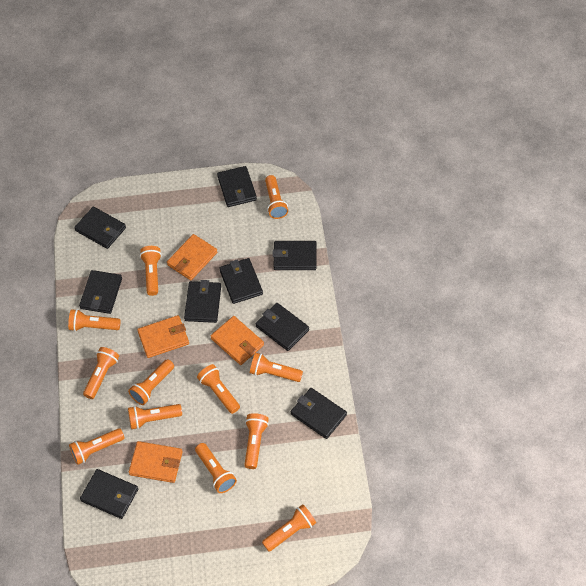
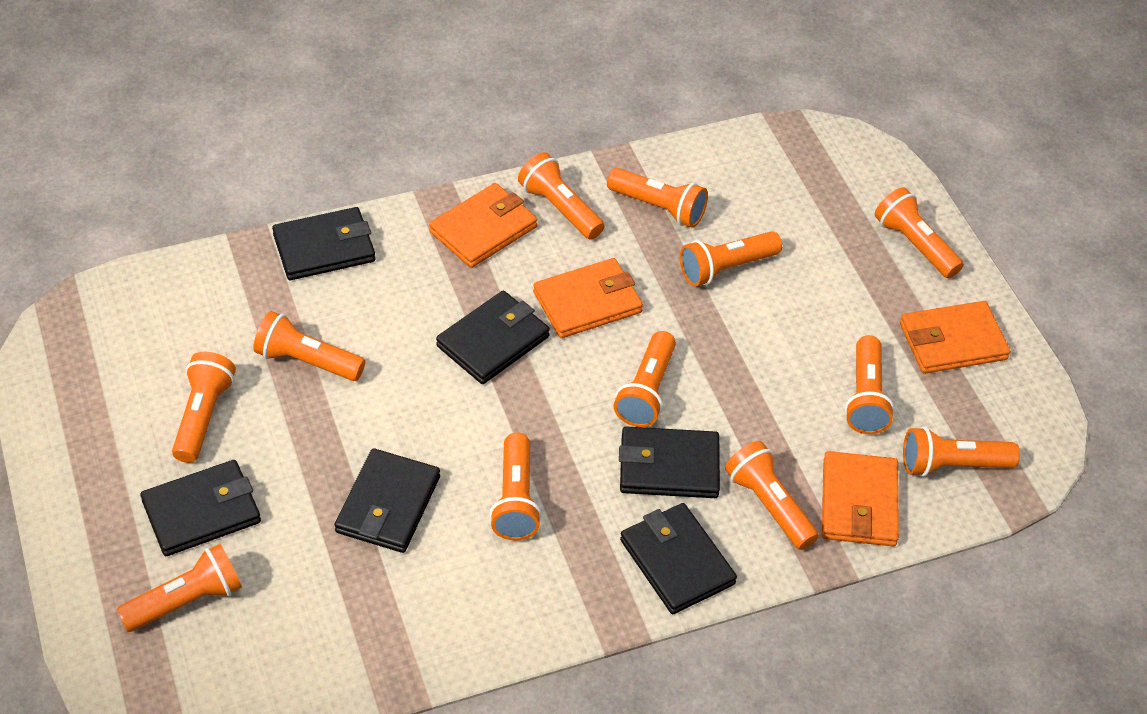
black wallet: [74,207,126,249] [79,270,122,314] [80,469,138,519] [184,280,221,323] [217,166,257,207] [219,258,263,304] [256,303,309,351] [273,241,316,270] [291,388,347,439] = 9 -> [140,460,261,556] [272,207,375,280] [334,448,440,553] [436,291,550,384] [619,426,720,498] [620,503,737,614] = 6

